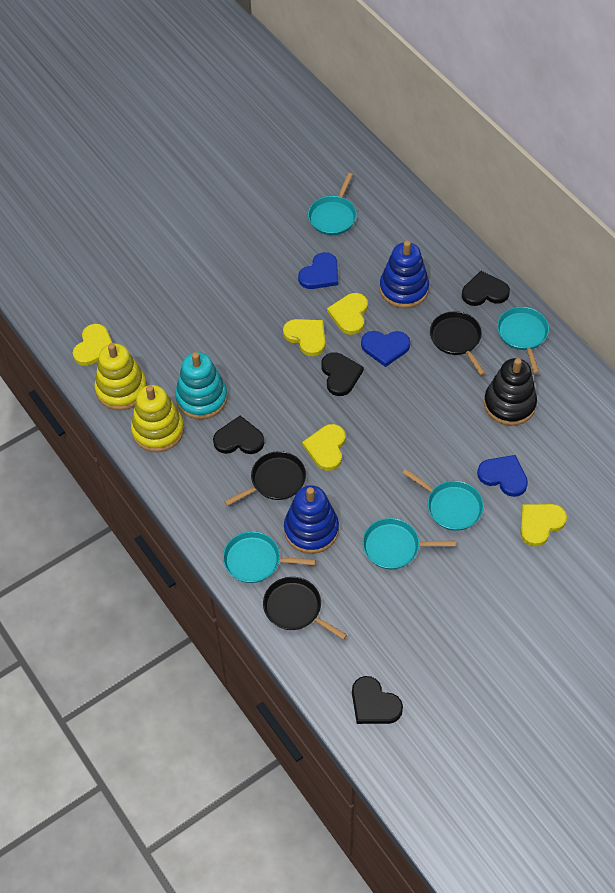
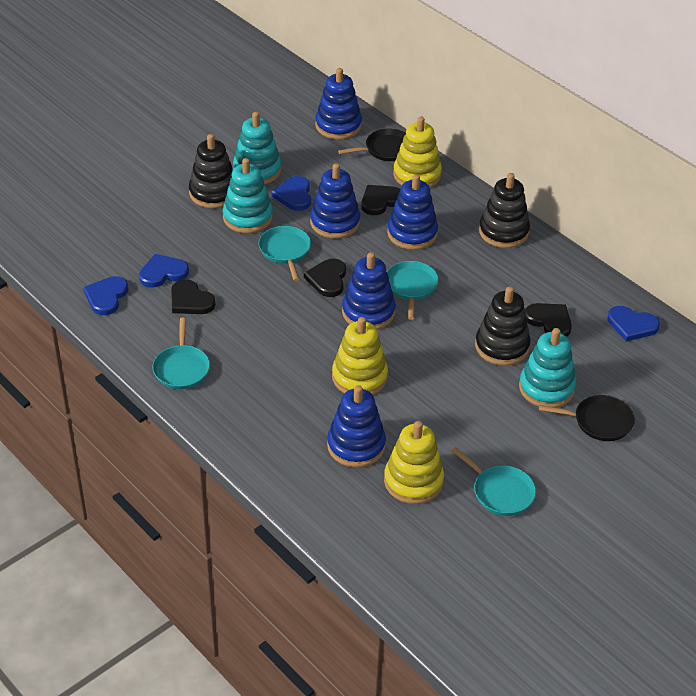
black pan: [224,451,306,506] [263,577,347,640] [430,311,485,376] = 3 -> [338,129,406,161] [539,395,635,441] = 2
black stacking toy: [484,358,537,426] = 1 -> [189,134,233,208] [475,286,531,366] [479,173,530,248] = 3
blue heart: [298,252,338,289] [361,331,410,367] [477,455,528,497] = 3 -> [83,276,129,315] [139,254,189,288] [272,176,311,211] [607,306,660,341] = 4
blue stacking toy: [284,485,339,554] [380,241,429,308] = 2 -> [310,163,360,239] [315,68,362,139] [327,385,386,468] [342,252,396,330] [387,174,438,250] = 5
turquoise pan: [223,531,315,583] [308,173,357,235] [362,518,455,569] [403,469,484,531] [497,307,549,374] = 5 -> [152,318,210,389] [258,226,311,281] [387,261,439,320] [452,447,536,516] = 4
turquoise stacking toy: [175,352,228,419] = 1 -> [223,158,273,233] [233,112,282,184] [519,328,576,408] = 3
yellow heart: [73,324,112,366] [283,319,325,356] [302,424,346,471] [327,293,368,335] [520,504,567,547] = 5 -> none = 0
yellow stacking toy: [94,343,147,410] [131,385,184,452] = 2 -> [332,317,388,395] [384,421,444,504] [393,116,442,188] = 3

